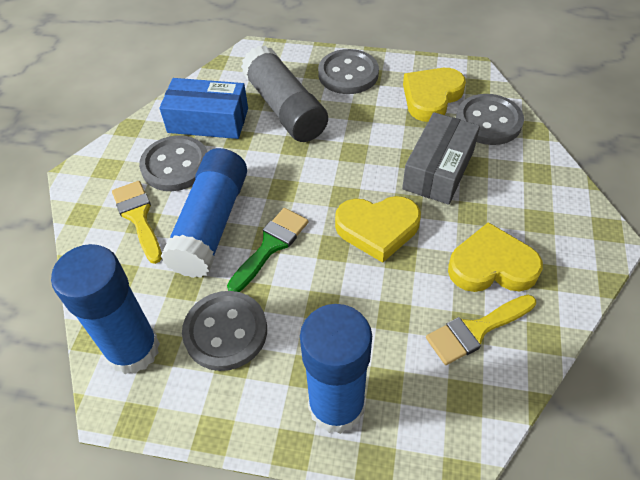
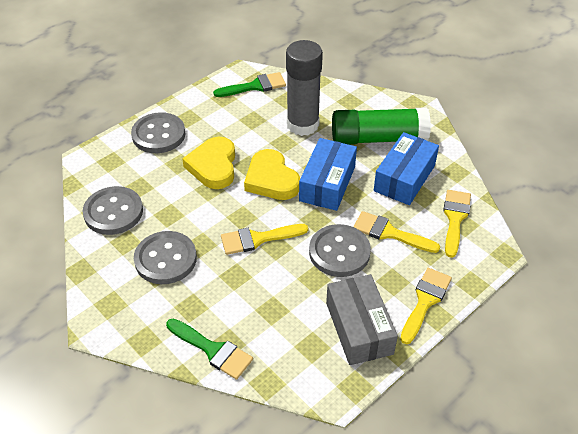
blue box: [159,78,248,139] = 1 -> [299,138,357,211] [374,132,439,205] = 2
blue glue stick: [51,244,160,374] [161,148,247,278] [300,304,372,434] = 3 -> none = 0
green brush: [227,208,308,292] = 1 -> [166,319,253,380] [213,72,286,97] = 2
green glue stick: none = 0 -> [332,107,431,145] = 1
yellow brush: [112,181,162,264] [426,295,536,365] = 2 -> [221,224,308,255] [353,211,440,253] [400,268,452,344] [443,190,471,258] = 4
yellow heart: [335,196,421,263] [403,68,466,122] [448,222,543,292] = 3 -> [182,137,235,189] [244,149,300,200] = 2

